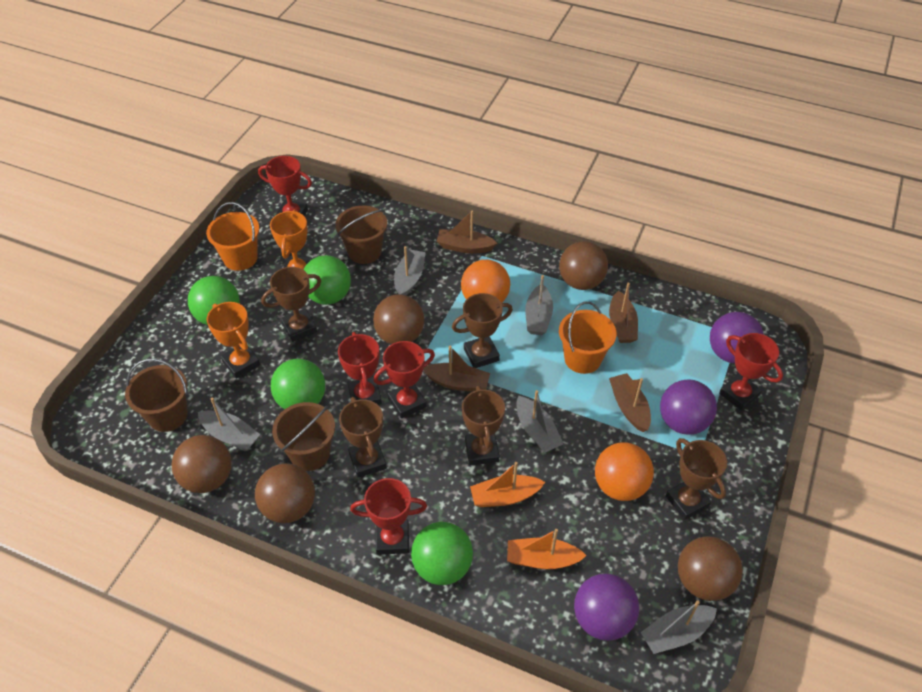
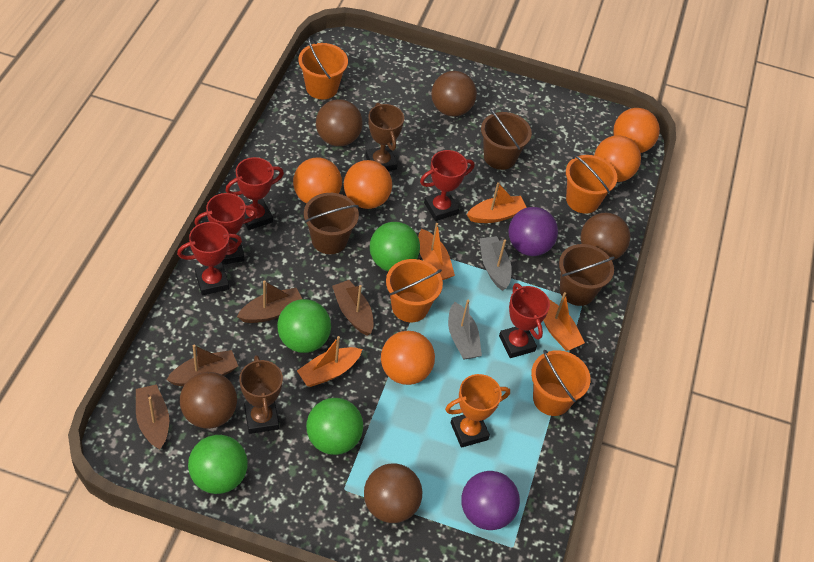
brown trophy: [261,267,321,342] [339,397,387,478] [452,293,513,368] [462,386,505,466] [666,438,727,520] = 5 -> [239,355,283,434] [365,103,404,171] = 2
grey boat: [198,398,260,451] [394,246,426,295] [516,390,563,453] [525,275,553,335] [641,600,717,654] = 5 -> [448,300,482,360] [479,236,512,291] = 2
orange ball: [461,260,510,303] [595,442,654,501] = 2 -> [293,158,342,204] [344,160,392,209] [381,331,435,385] [594,135,641,182] [613,108,660,153] = 5
orange boat: [470,462,545,507] [507,529,587,569] = 2 -> [297,336,362,387] [418,223,455,280] [467,182,527,223] [543,292,585,351] = 4
orange bucket: [206,202,259,271] [559,302,616,374] = 2 -> [298,37,348,99] [386,259,443,322] [531,350,591,416] [566,155,617,214] = 4
orange trophy: [207,302,260,379] [270,210,312,269] = 2 -> [445,374,510,448] = 1
purple ball: [574,574,639,641] [660,379,717,435] [710,312,764,363] = 3 -> [461,471,520,530] [508,207,558,256] = 2

